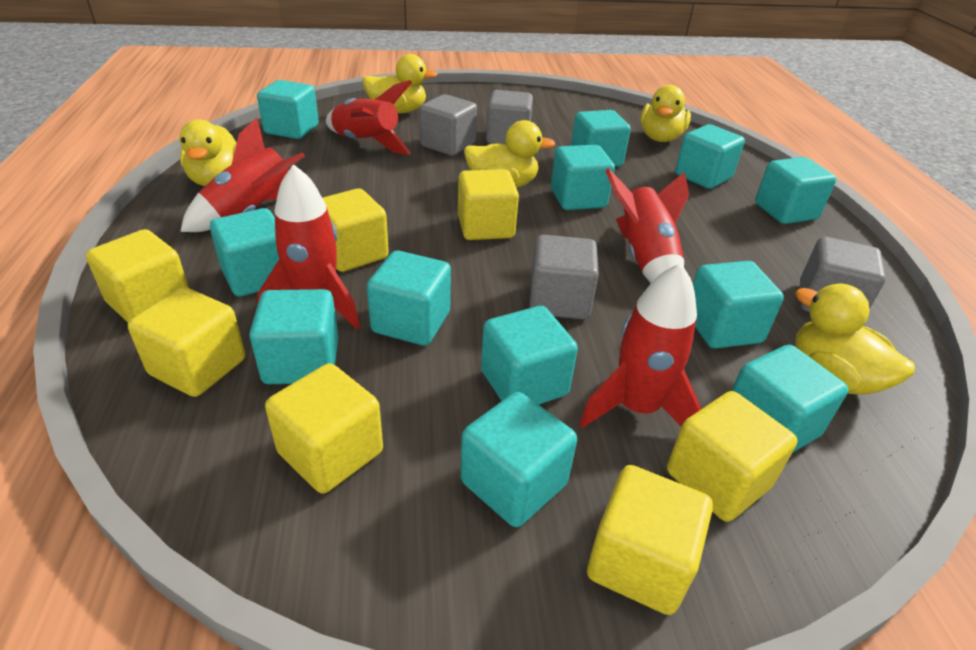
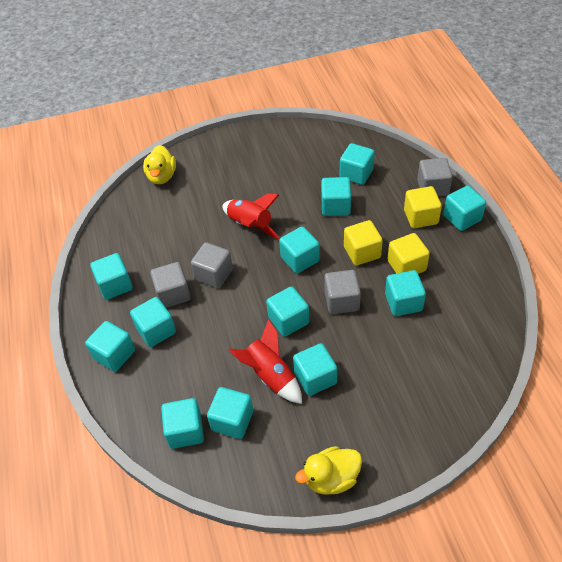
red rocket: [180,118,305,232] [257,164,360,330] [326,80,412,155] [580,263,702,428] [605,168,689,283] = 5 -> [222,193,280,240] [229,319,302,404] = 2
yellow cube: [86,229,189,323] [128,287,245,397] [265,363,383,494] [323,188,389,272] [458,169,519,240] [587,465,713,615] [667,391,798,522] = 7 -> [344,220,383,266] [388,233,430,274] [404,186,442,228] = 3
yellow duck: [179,119,237,186] [363,54,438,113] [464,120,555,188] [640,85,691,142] [795,283,915,395] = 5 -> [143,145,176,184] [295,446,362,495] = 2

